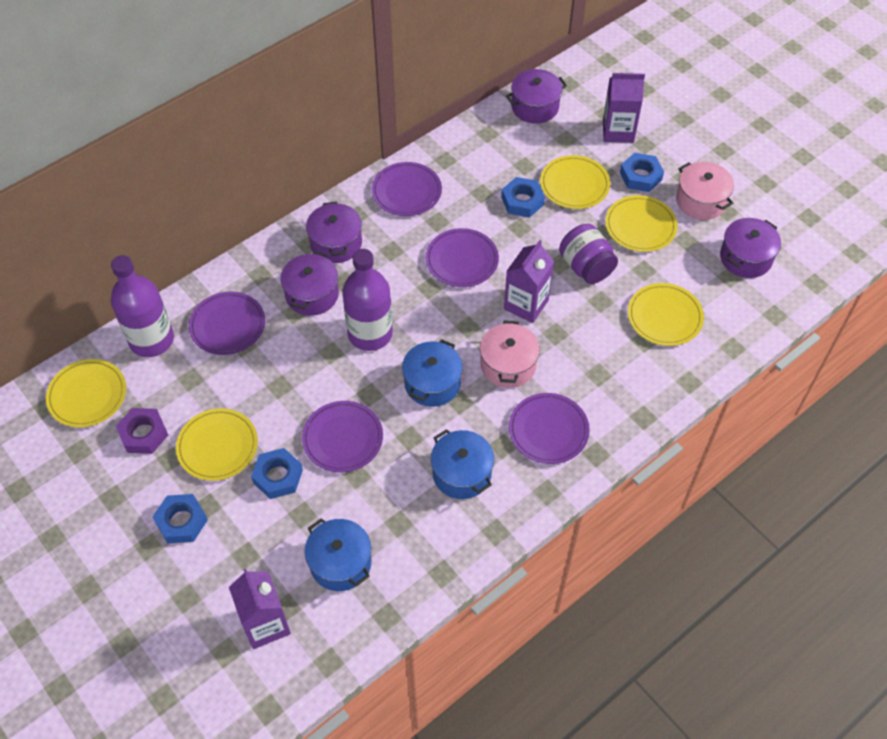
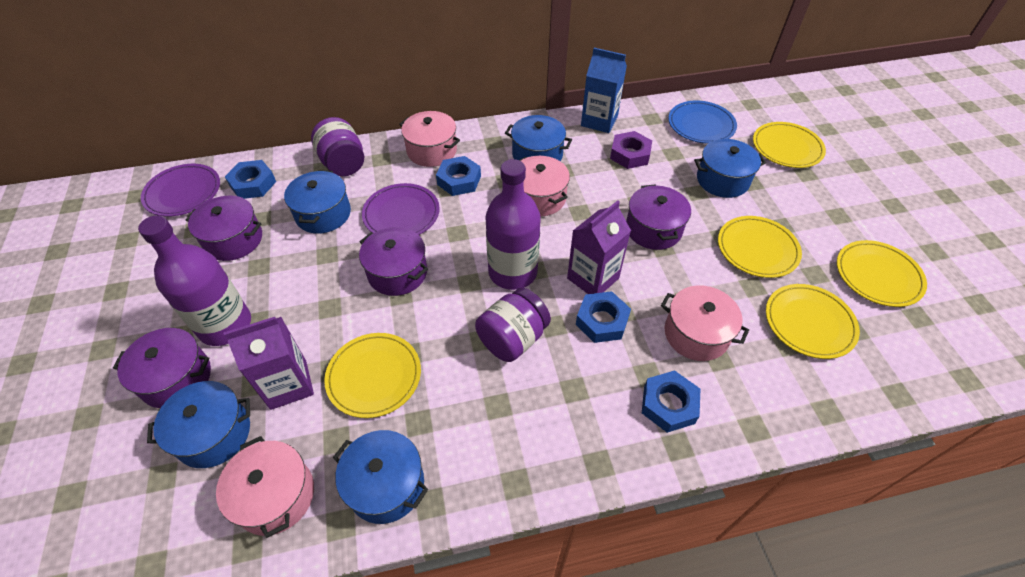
blue carton: none = 0 -> [581,48,627,133] = 1
blue plate: none = 0 -> [668,101,737,144] = 1
blue pot: [305,518,371,591] [402,339,463,407] [431,429,494,499] = 3 -> [147,381,250,468] [284,170,351,234] [333,430,428,524] [505,115,572,161] [694,139,766,198] = 5
pink pot: [480,321,540,388] [676,162,734,220] = 2 -> [216,436,314,538] [399,111,460,167] [520,156,570,216] [661,285,749,361] = 4
purple carton: [229,569,291,649] [504,240,554,323] [603,73,645,143] = 3 -> [224,317,314,410] [567,201,631,294] = 2
purple jar: [559,224,618,284] = 1 -> [311,117,364,176] [475,288,551,362] = 2
purple plate: [189,292,265,355] [302,401,383,473] [372,162,442,216] [425,228,499,287] [509,393,590,464] = 5 -> [141,164,220,217] [362,183,440,235] = 2

